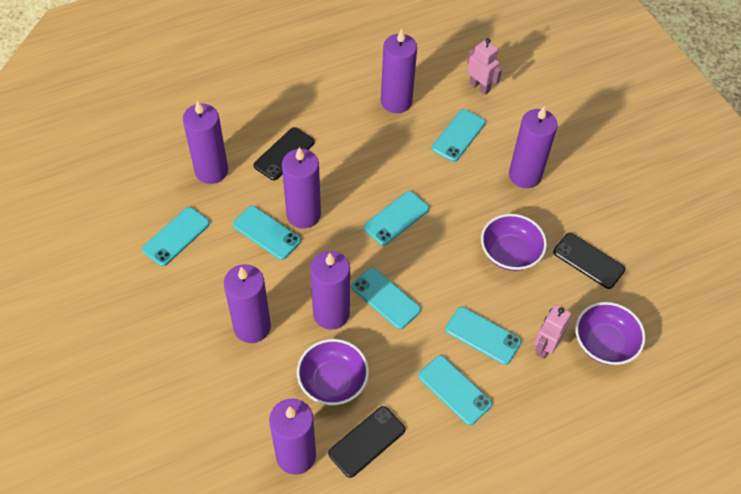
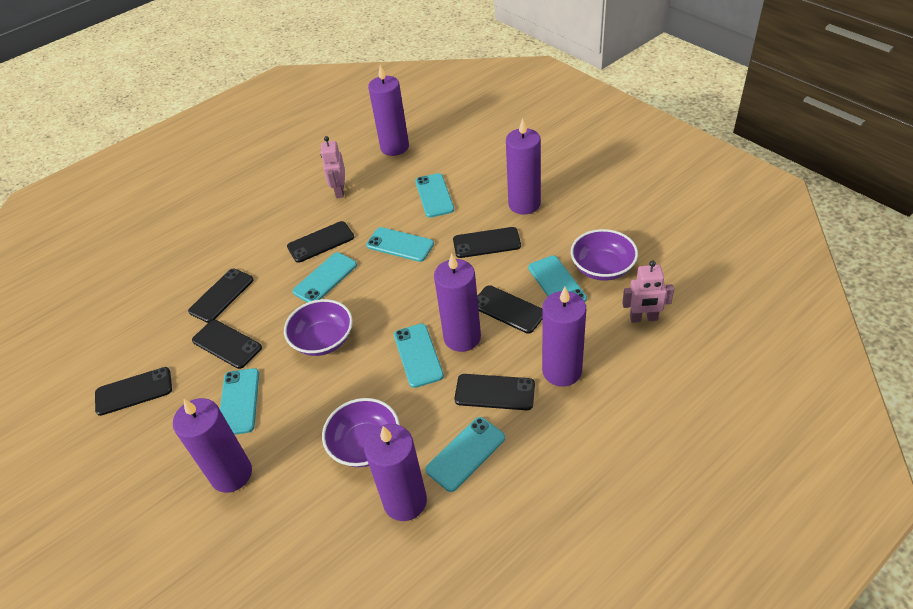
black phone: [254,127,315,180] [328,406,405,478] [553,233,625,289] = 3 -> [95,367,172,416] [188,269,254,323] [192,320,262,369] [287,221,354,263] [453,227,521,258] [454,374,535,410] [477,285,542,334] = 7
purple candle: [183,101,228,184] [224,264,271,343] [269,399,316,475] [282,147,321,228] [310,251,350,330] [381,29,417,113] [509,106,558,188] = 7 -> [173,398,252,493] [364,424,427,521] [368,65,409,156] [434,253,481,352] [506,118,541,215] [542,287,586,387] = 6

